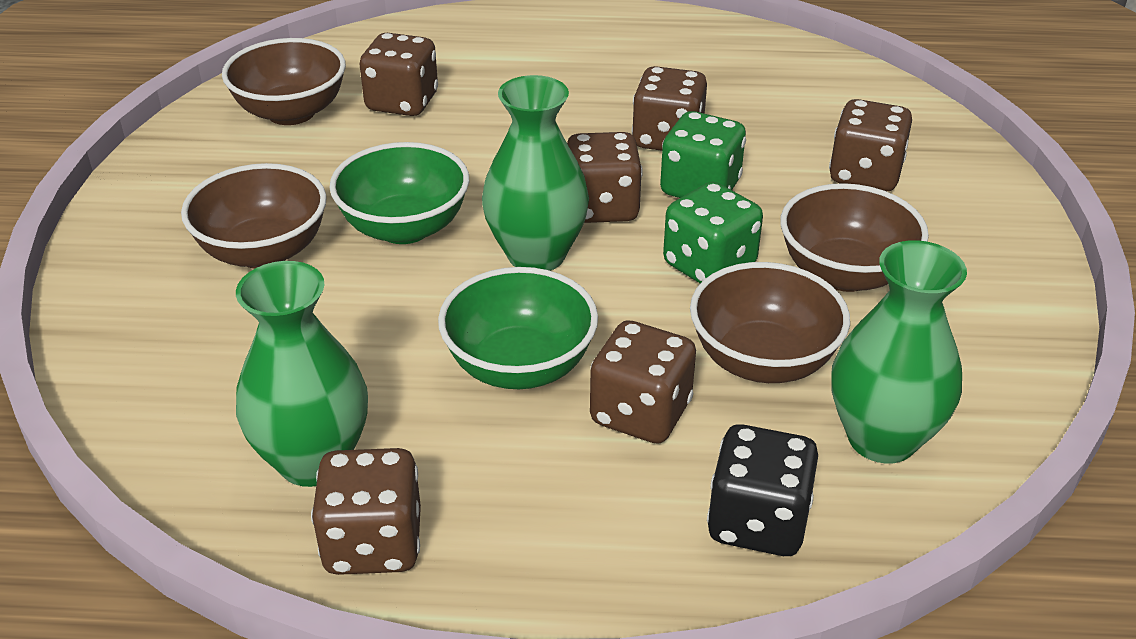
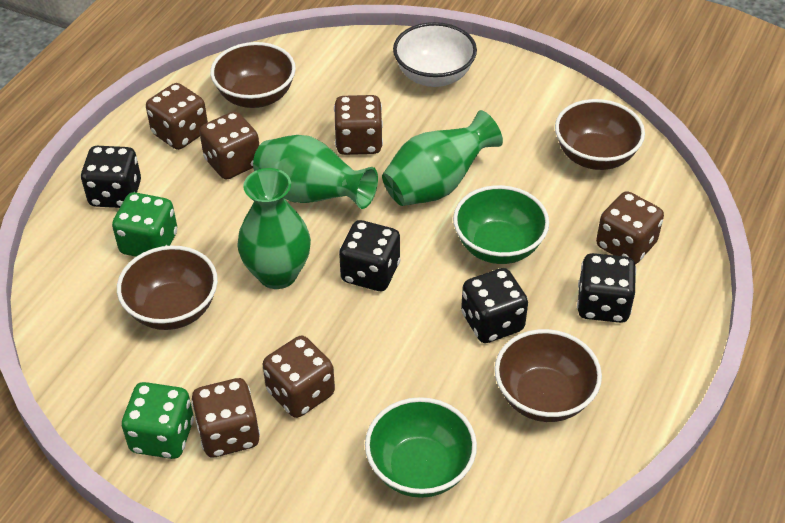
black dice: [707,424,818,556] = 1 -> [81,146,141,208] [339,220,401,291] [461,268,528,343] [577,253,636,323] = 4
white bowl: none = 0 -> [393,22,477,87] = 1

